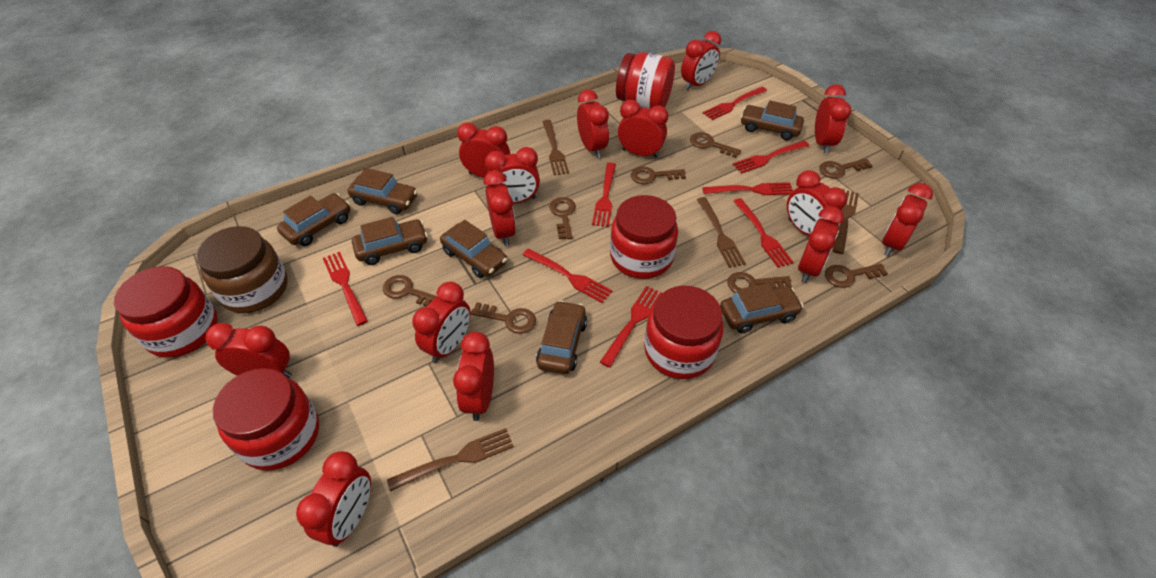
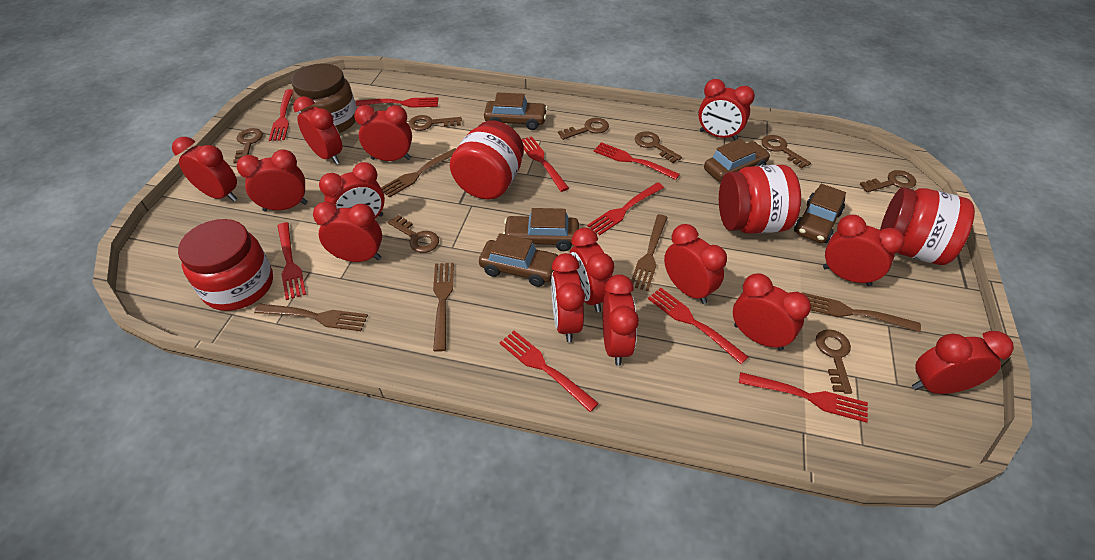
brown car: [277,193,350,246] [347,168,418,214] [352,217,428,265] [440,220,507,278] [536,300,587,374] [720,283,803,333] [740,101,804,141] = 7 -> [479,233,558,287] [484,92,548,130] [503,208,579,251] [704,139,770,182] [794,184,846,243] = 5
brown fork: [387,428,514,492] [542,120,569,176] [697,197,746,268] [833,189,859,254] = 4 -> [254,304,368,331] [381,148,456,198] [433,263,454,352] [631,214,668,291] [802,292,921,332] = 5
red fork: [323,252,368,326] [523,249,612,303] [592,163,616,227] [600,286,662,368] [702,182,793,195] [703,87,767,120] [733,141,809,173] [733,198,794,268] = 8 -> [269,89,293,141] [278,222,306,300] [355,97,439,108] [499,331,599,412] [522,136,569,192] [587,182,664,235] [593,142,680,180] [648,288,748,364] [739,372,868,423] = 9
red jar: [114,266,218,358] [213,368,319,471] [610,195,678,279] [616,52,675,109] [644,286,723,379] = 5 -> [178,219,273,311] [450,121,524,200] [719,165,801,234] [880,187,975,265] = 4

